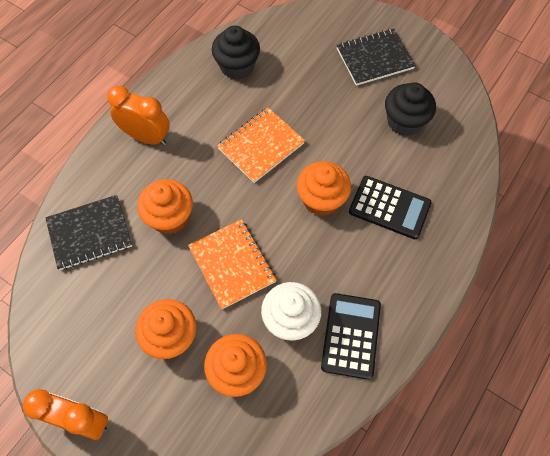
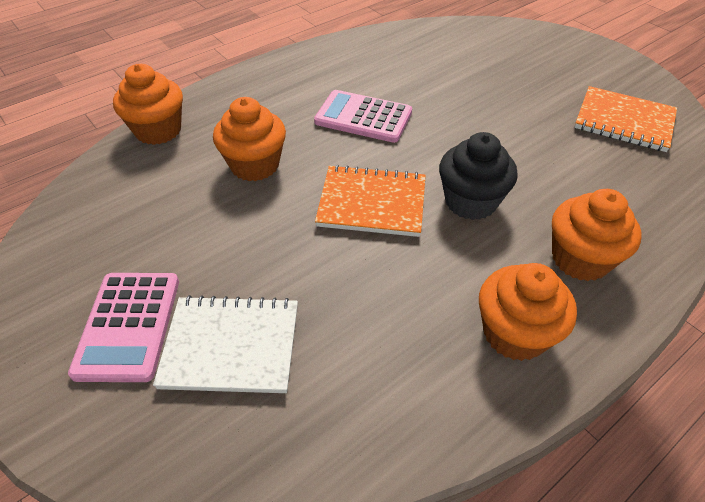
black calculator: [321,293,381,380] [349,176,432,239] = 2 -> none = 0
black cupcake: [212,26,260,80] [385,82,436,136] = 2 -> [439,132,518,220] = 1
black notebook: [46,195,132,270] [337,29,416,86] = 2 -> none = 0
orange clock: [23,389,108,440] [107,86,170,145] = 2 -> none = 0
pink calculator: none = 0 -> [68,273,179,382] [314,90,412,143] = 2
white cupcake: [261,282,321,340] = 1 -> none = 0
white notebook: none = 0 -> [153,295,298,393] = 1

